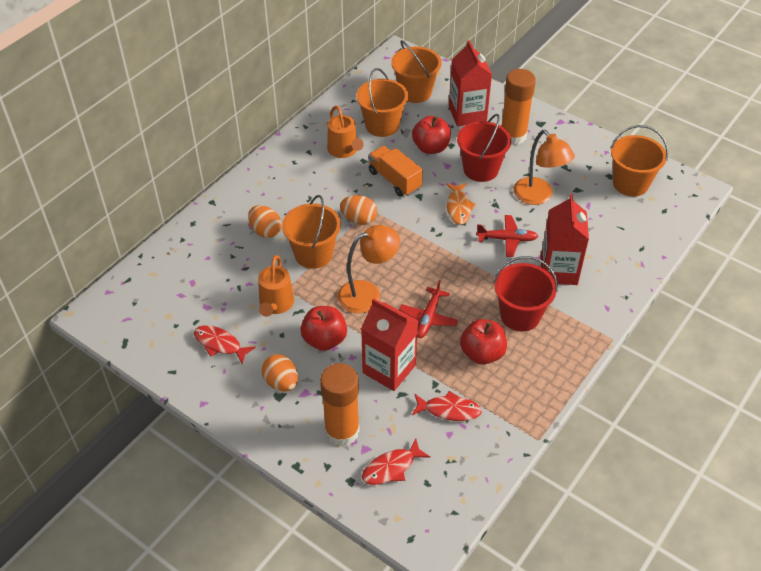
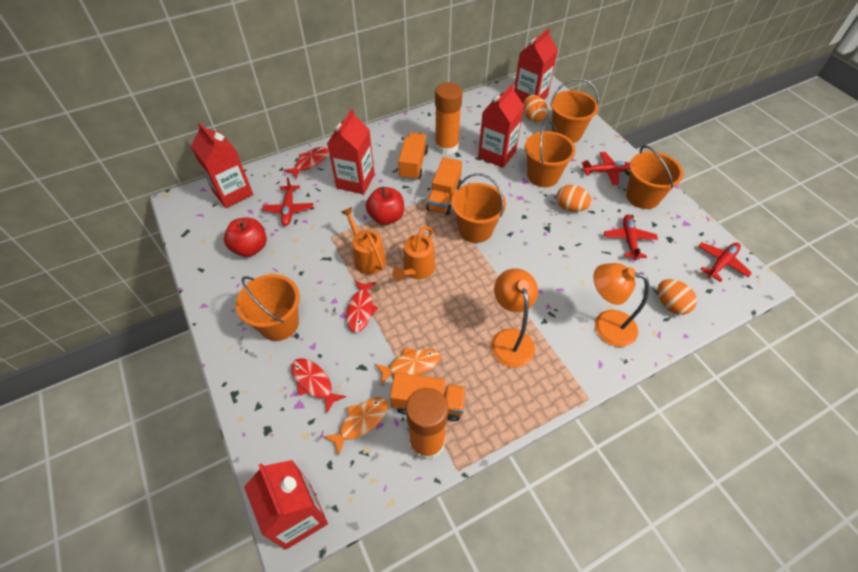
orange bucket: [282,195,341,269] [356,68,408,137] [391,40,442,103] [610,125,668,196] = 4 -> [236,274,300,341] [451,173,506,243] [525,120,576,187] [550,78,599,143] [626,145,683,209] = 5
orange fish: [446,183,476,225] = 1 -> [323,397,388,455] [375,348,441,385] = 2
orange truck: [368,146,423,197] = 1 -> [390,373,466,421] [398,133,428,180] [426,157,462,215] = 3
red apple: [300,306,347,351] [412,116,451,154] [460,319,507,365] = 3 -> [224,218,267,257] [365,187,404,225] = 2
red bucket: [457,114,511,182] [494,256,558,332] = 2 -> none = 0
red carton: [361,298,418,391] [449,40,492,126] [541,194,589,285] = 3 -> [191,122,253,208] [244,460,328,550] [327,109,375,195] [478,83,524,168] [514,28,558,104] = 5
red plane: [399,280,458,338] [476,215,538,257] = 2 -> [262,177,313,226] [582,152,630,185] [604,214,658,260] [698,242,752,282] = 4

